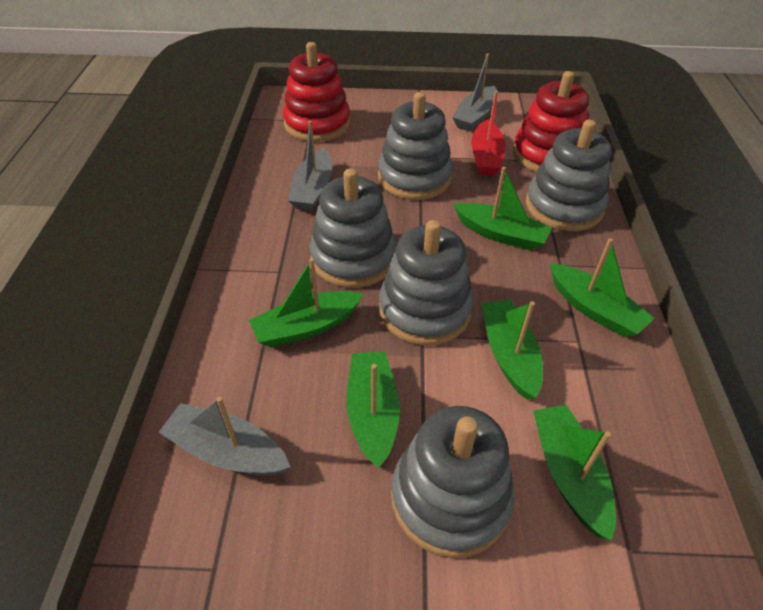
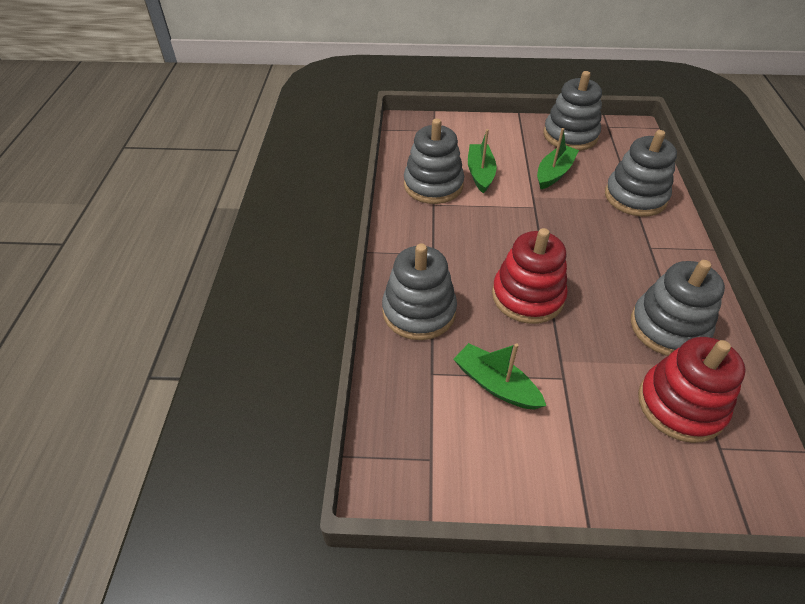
green boat: [249,258,364,347] [347,351,400,468] [453,167,552,251] [482,299,543,400] [533,405,616,541] [550,238,654,337] = 6 -> [453,343,546,410] [468,129,496,194] [537,128,579,190] = 3
grey boat: [158,397,290,476] [288,120,332,211] [452,53,497,132] = 3 -> none = 0
red boat: [471,91,506,176] = 1 -> none = 0

